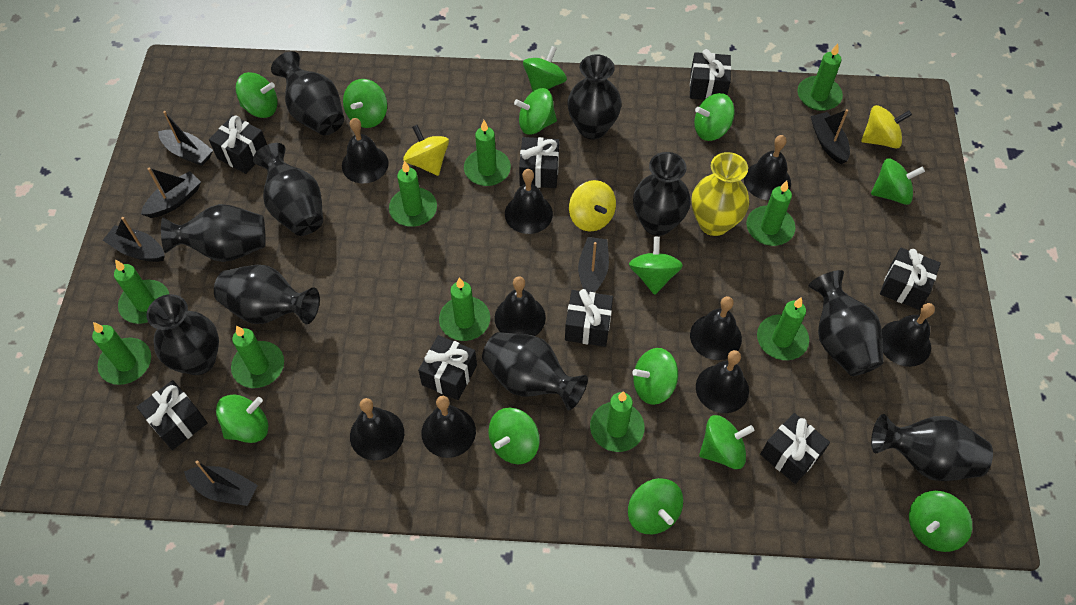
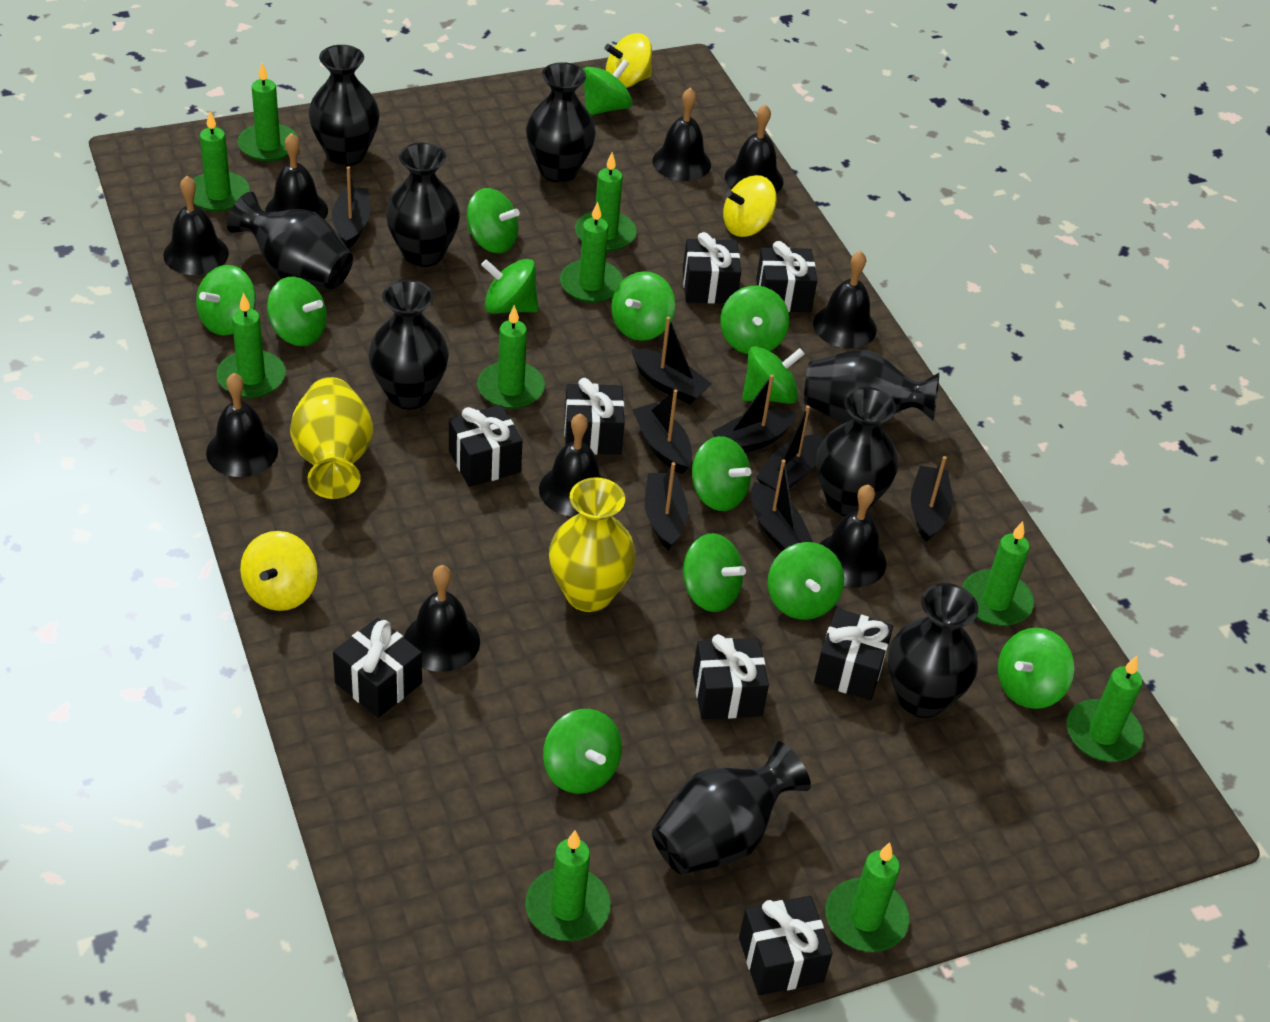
black boat: [103,217,165,262] [141,168,201,218] [158,111,213,166] [184,460,258,506] [578,237,609,292] [811,109,850,164] = 6 -> [332,166,370,249] [631,317,712,404] [633,389,692,474] [645,462,688,550] [712,374,797,453] [751,460,813,551] [756,405,823,491] [911,456,953,542] = 8
black vase: [146,294,219,375] [161,204,266,262] [214,265,320,324] [253,143,323,236] [271,51,344,135] [482,332,588,410] [567,54,622,139] [633,152,691,236] [809,270,883,376] [871,414,993,481] = 10 -> [227,192,353,289] [309,45,379,166] [368,280,449,410] [386,143,460,267] [526,62,596,183] [652,741,811,875] [804,350,939,423] [816,387,898,516] [888,583,978,718] = 9
yellow vase: [692,152,749,236] = 1 -> [290,377,373,499] [549,477,636,612] = 2

